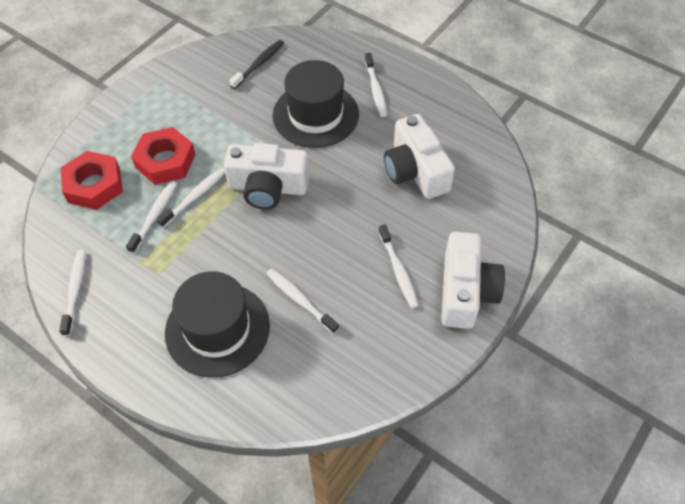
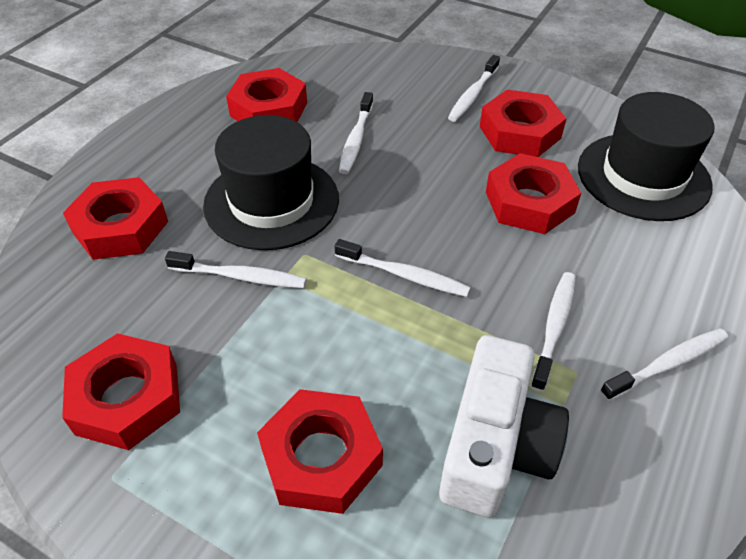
black toothbrush: [229,40,284,89] = 1 -> none = 0
red nut: [61,151,123,210] [131,127,196,185] = 2 -> [62,333,180,450] [63,177,168,260] [226,68,307,122] [257,389,383,514] [480,90,567,157] [486,153,581,234] = 6
white camera: [224,143,309,209] [384,114,455,199] [441,232,505,329] = 3 -> [439,335,569,517] = 1

